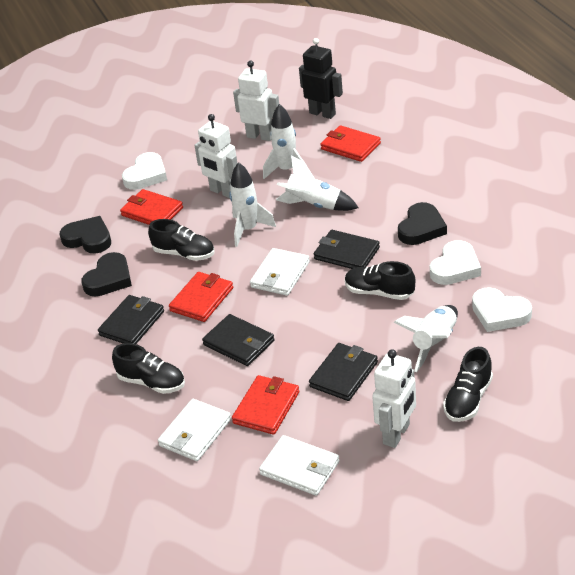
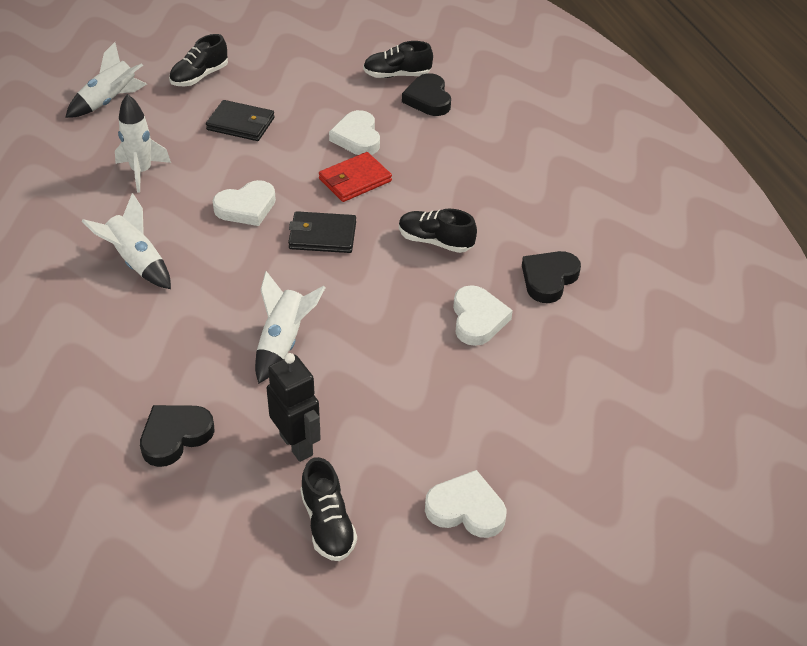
black wallet: [98,295,164,344] [202,314,274,366] [309,343,378,401] [314,230,380,269] = 4 -> [206,100,275,141] [288,211,356,253] = 2
red wallet: [120,189,183,225] [169,272,233,322] [232,375,300,435] [321,125,381,162] = 4 -> [319,152,392,202] = 1
white heart: [122,152,167,190] [430,240,481,285] [472,287,532,332] = 3 -> [213,180,276,226] [329,110,380,155] [425,470,506,538] [453,285,513,346] = 4
white robot: [194,114,237,198] [233,60,279,141] [372,349,416,448] = 3 -> none = 0
white wallet: [158,399,231,461] [250,248,310,296] [259,435,340,496] = 3 -> none = 0

